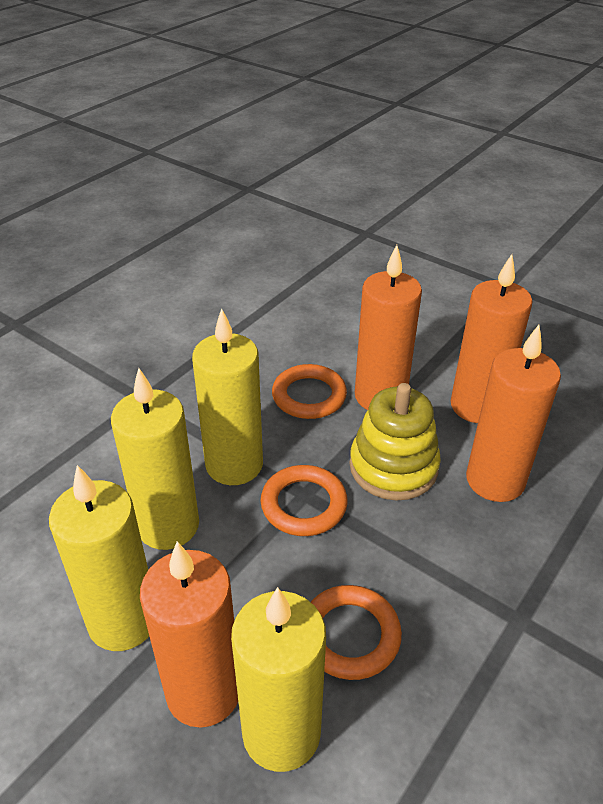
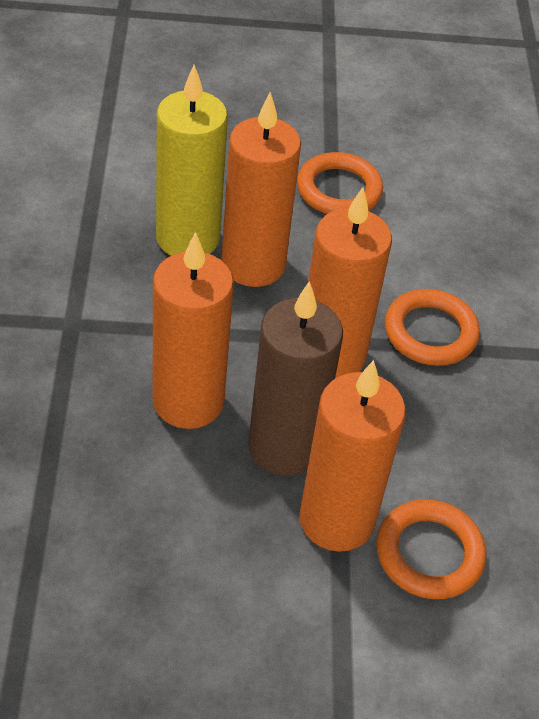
brown candle: none = 0 -> [248,281,343,476] = 1
yellow candle: [49,465,149,651] [111,368,199,550] [192,308,263,485] [231,587,326,772] = 4 -> [156,65,228,256] = 1
yellow stacking toy: [349,383,441,500] = 1 -> none = 0

